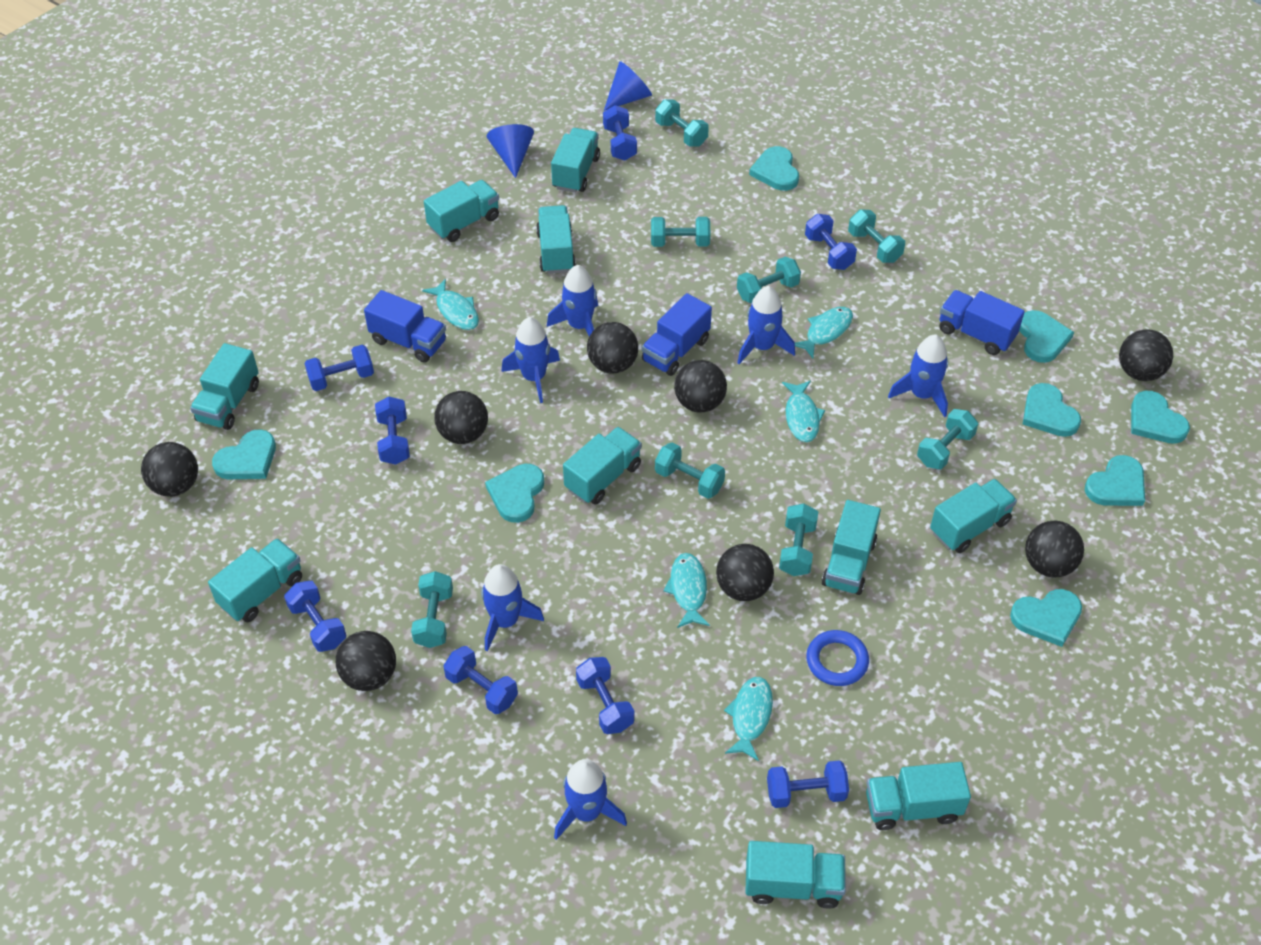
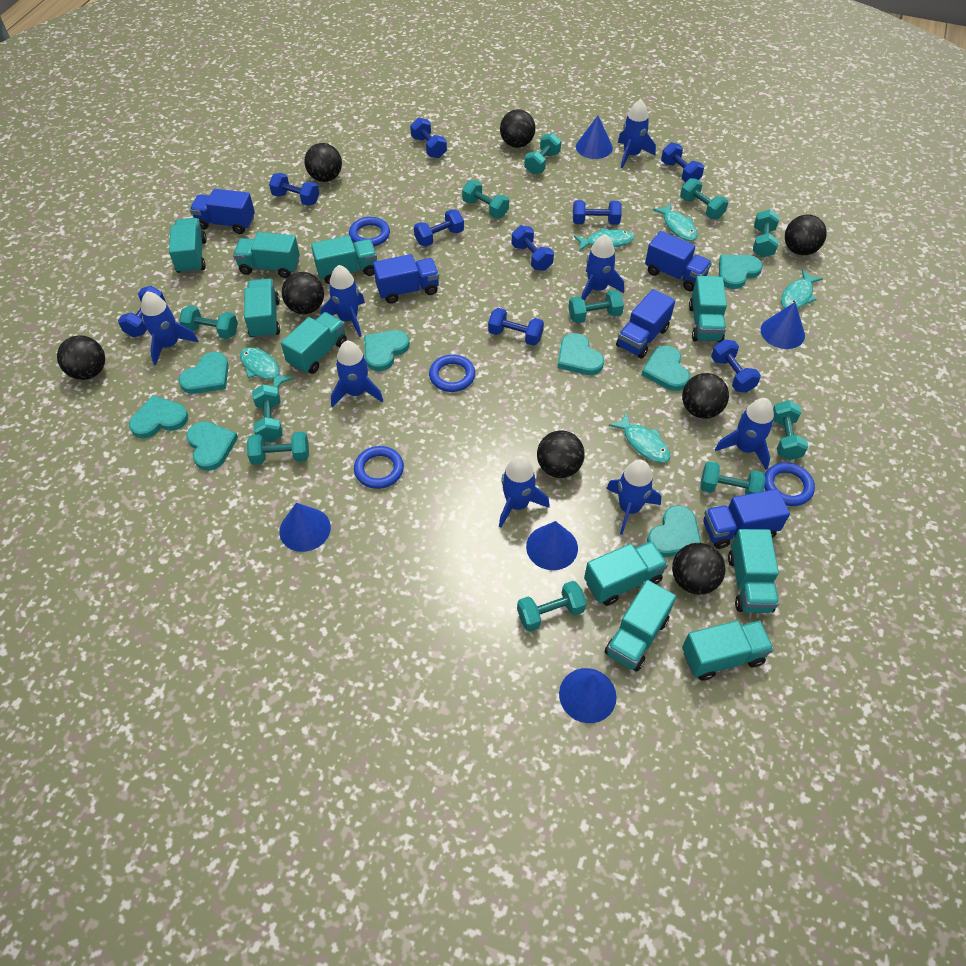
blue cone: [487,124,534,178] [604,61,652,111] = 2 -> [279,503,331,552] [526,521,578,570] [559,668,617,723] [576,116,613,159] [761,302,805,349] = 5
blue dumbbell: [284,581,346,652] [305,345,374,391] [375,397,410,465] [443,646,518,714] [576,657,634,734] [603,105,637,160] [767,760,849,808] [805,214,857,270] = 8 -> [118,286,166,337] [269,173,319,206] [410,117,447,158] [414,209,464,247] [488,308,544,346] [512,225,554,271] [573,200,622,225] [661,142,704,182] [711,339,761,393] = 9
blue ring: [806,630,869,686] = 1 -> [349,217,390,247] [354,446,404,489] [429,355,475,392] [764,462,815,506] = 4
blue rocket: [481,564,544,652] [501,317,560,403] [547,265,598,336] [554,759,627,840] [737,286,795,364] [888,335,948,417] = 6 -> [141,291,198,365] [321,265,365,337] [331,341,383,407] [499,456,550,528] [581,234,624,301] [606,460,661,535] [618,99,656,168] [715,398,774,470] = 8
blue truck: [364,290,446,363] [642,293,712,376] [939,290,1025,355] = 3 -> [190,189,255,234] [373,254,439,304] [616,289,675,359] [645,231,712,291] [703,489,790,549] = 5
turquoise dumbbell: [411,571,453,648] [651,217,710,247] [655,99,709,147] [655,443,725,499] [737,256,801,304] [779,504,818,576] [848,209,905,263] [917,409,978,470] = 8 -> [179,305,238,339] [247,432,309,465] [252,384,283,443] [462,180,509,218] [517,581,587,632] [524,133,561,174] [568,290,624,323] [680,178,728,219] [700,461,766,495] [753,209,779,258] [773,400,808,460] = 11

